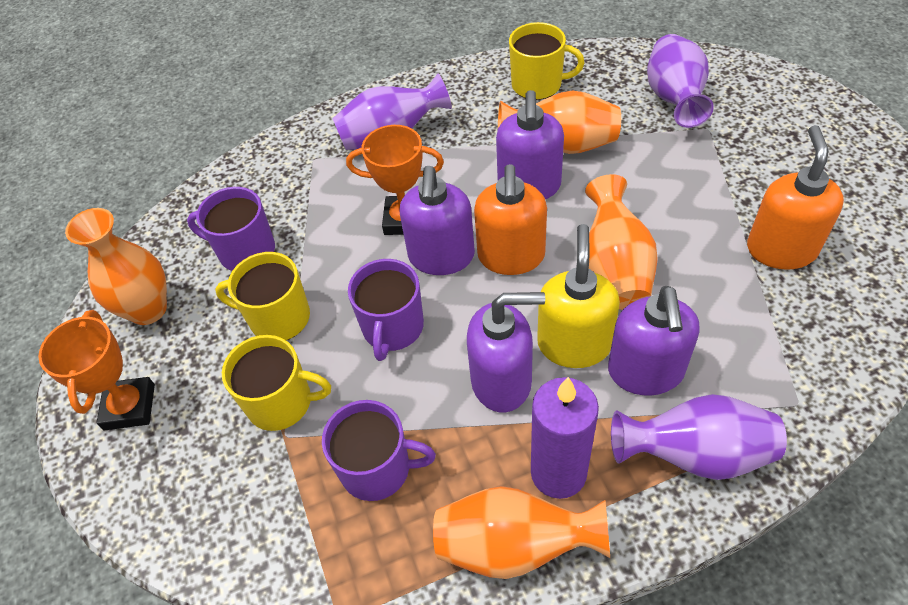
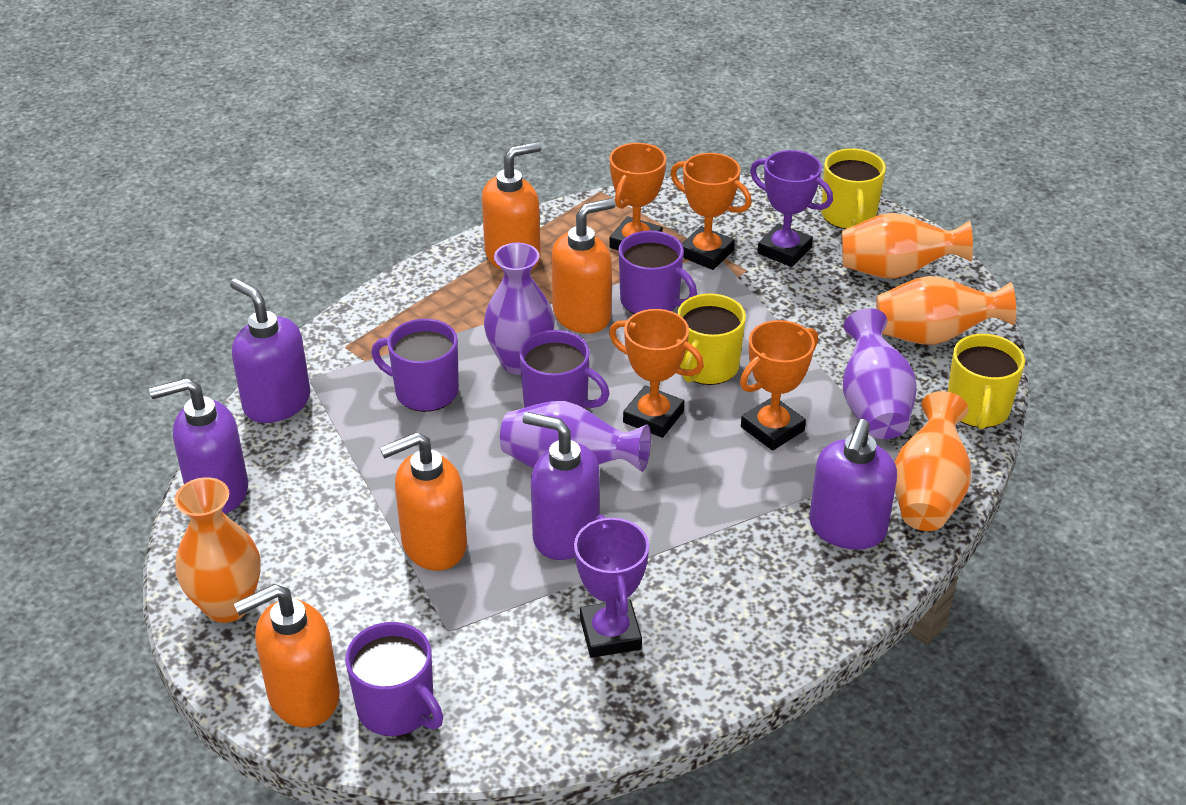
orange soap dispenser: [474,164,547,275] [747,125,844,270] = 2 -> [234,584,340,728] [380,432,467,571] [482,142,542,270] [551,198,616,334] = 4
orange trophy: [38,310,155,431] [346,125,444,235] = 2 -> [609,143,666,251] [609,309,704,438] [670,153,752,270] [740,320,818,451] = 4
purple candle: [531,377,599,499] = 1 -> none = 0
purple mug: [187,187,275,271] [322,400,436,501] [348,259,424,361] = 3 -> [345,622,443,736] [371,319,459,412] [519,330,610,409] [619,231,697,314] = 4
purple trophy: none = 0 -> [574,514,649,658] [750,150,833,267] = 2
yellow soap dispenser: [537,224,620,368] = 1 -> none = 0

